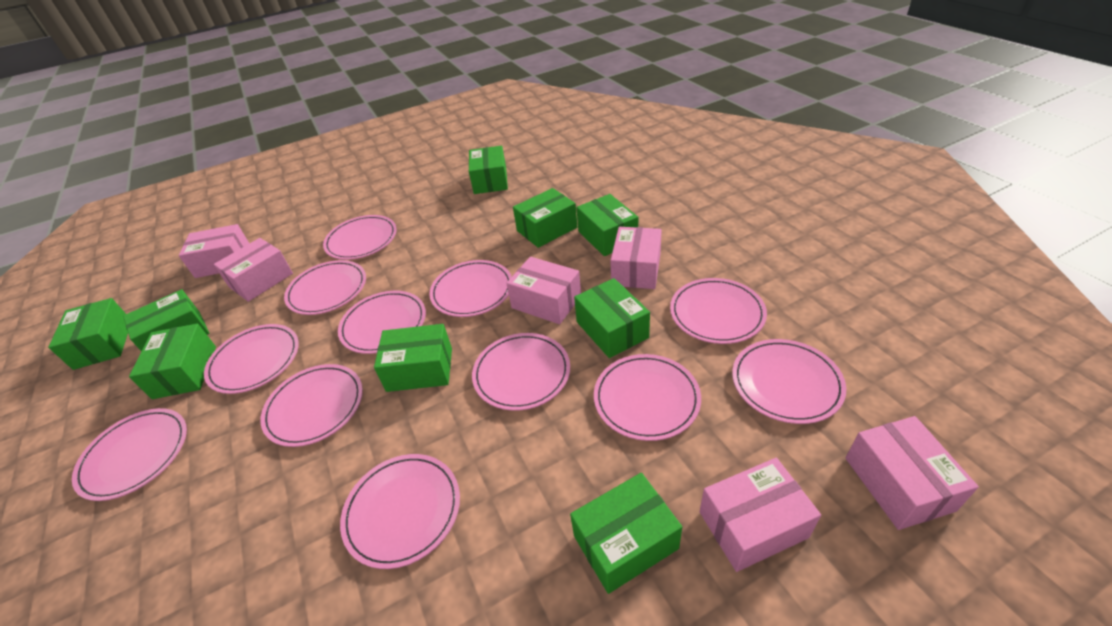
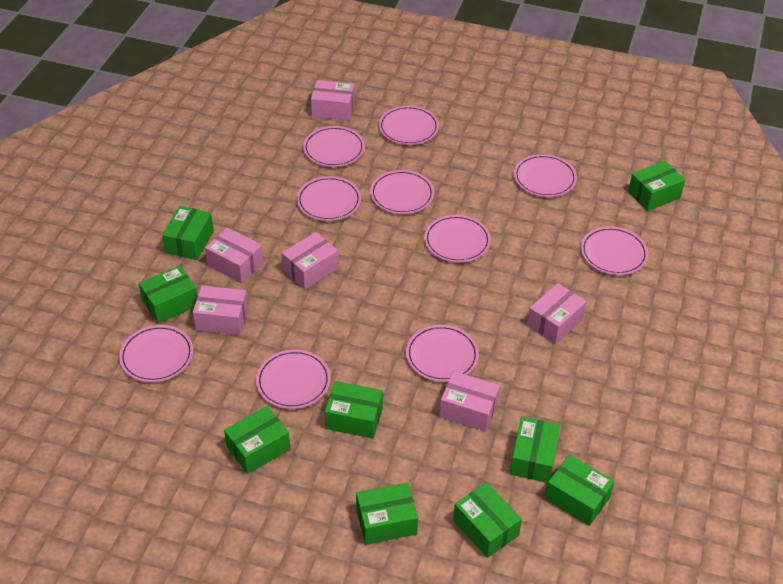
pink plate: [72,408,187,501] [204,324,299,394] [260,364,363,447] [284,260,366,315] [323,215,397,260] [338,291,426,354] [340,454,460,569] [429,260,512,317] [472,333,570,411] [594,354,701,441] [670,278,767,344] [732,339,846,424] = 12 -> [119,325,193,382] [256,349,331,409] [297,176,361,221] [303,126,365,167] [370,170,434,214] [379,106,439,145] [406,325,479,382] [424,215,491,263] [514,154,577,197] [581,226,648,275] = 10

